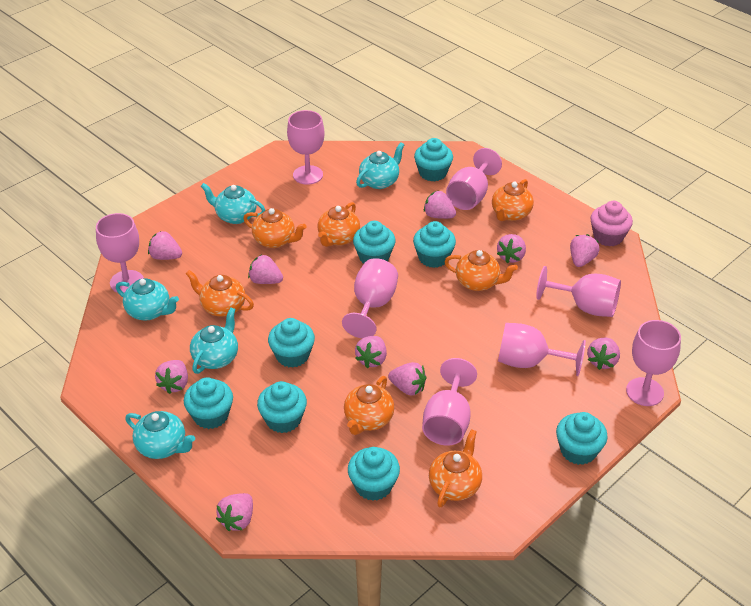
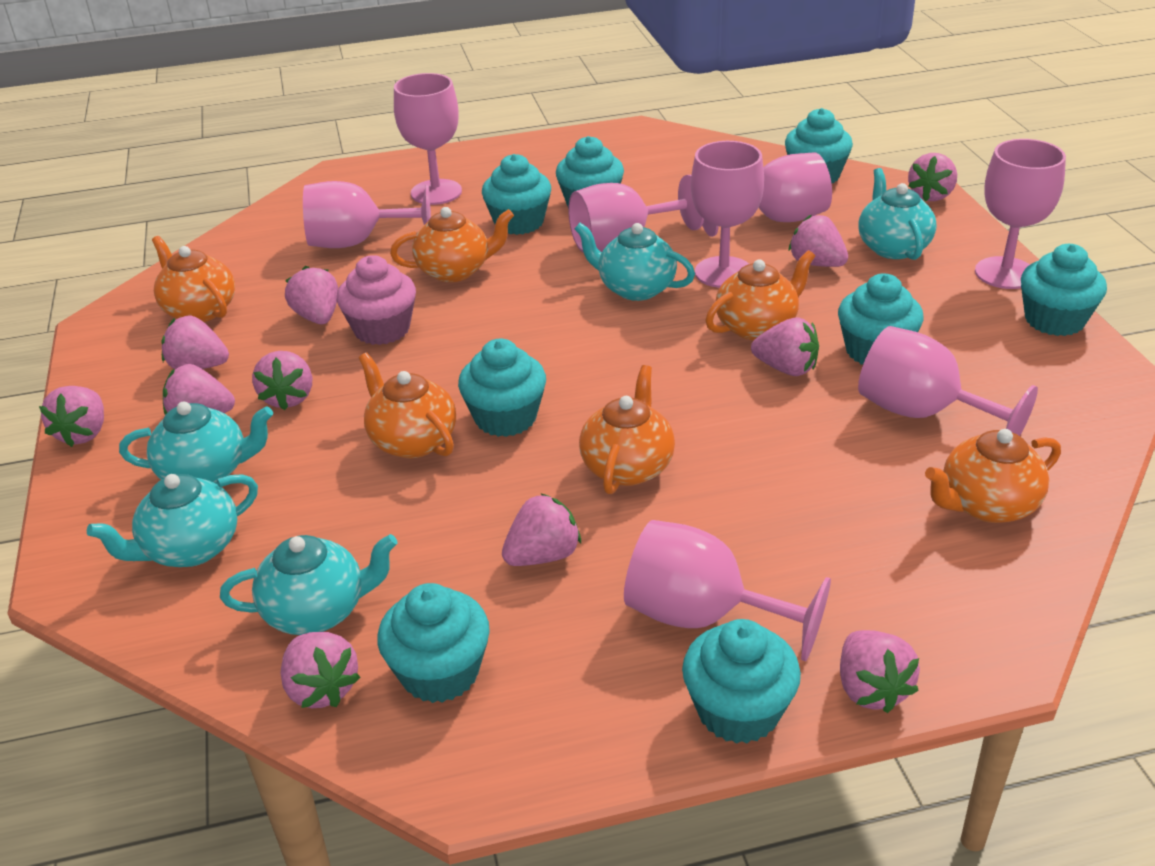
orange teapot: [186,270,254,317] [243,208,307,248] [317,202,360,247] [344,376,394,435] [429,429,482,507] [444,250,518,291] [492,179,534,221] = 7 -> [152,236,235,322] [359,353,456,458] [390,207,514,282] [579,365,675,494] [706,250,815,340] [925,429,1061,523] = 6
pink strawberry: [148,231,182,260] [155,360,188,394] [216,493,253,531] [248,255,283,284] [355,336,387,368] [388,362,427,396] [424,191,456,219] [497,234,526,263] [570,234,600,267] [587,337,620,370] = 10 -> [39,386,104,447] [161,316,229,369] [163,364,235,415] [252,351,312,410] [280,632,360,708] [285,266,338,324] [502,493,581,566] [751,317,819,376] [788,215,848,267] [840,630,920,713] [908,153,957,202] = 11

